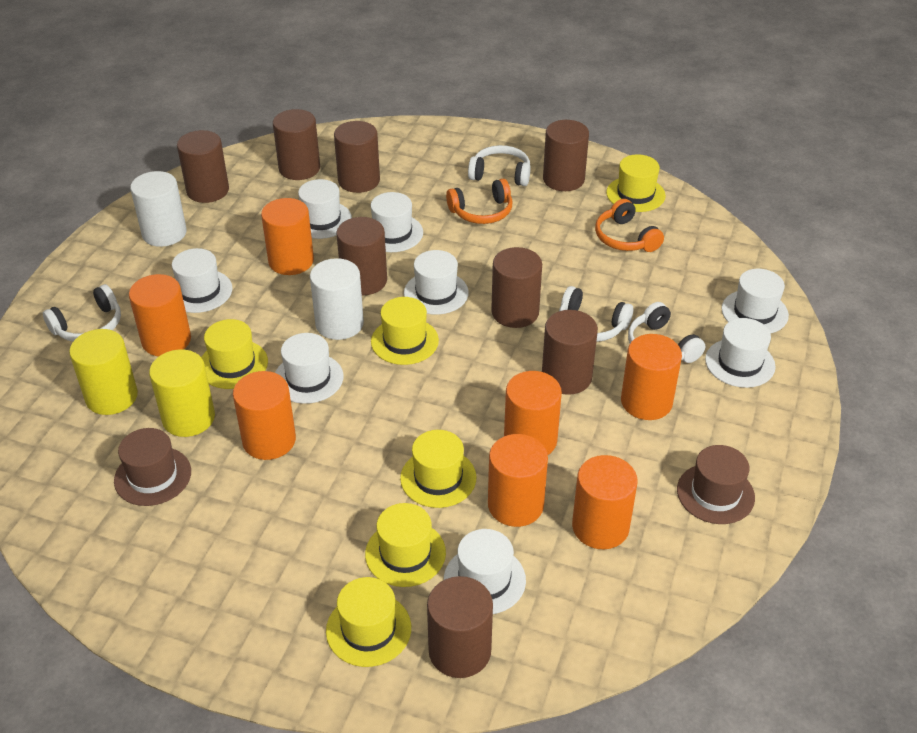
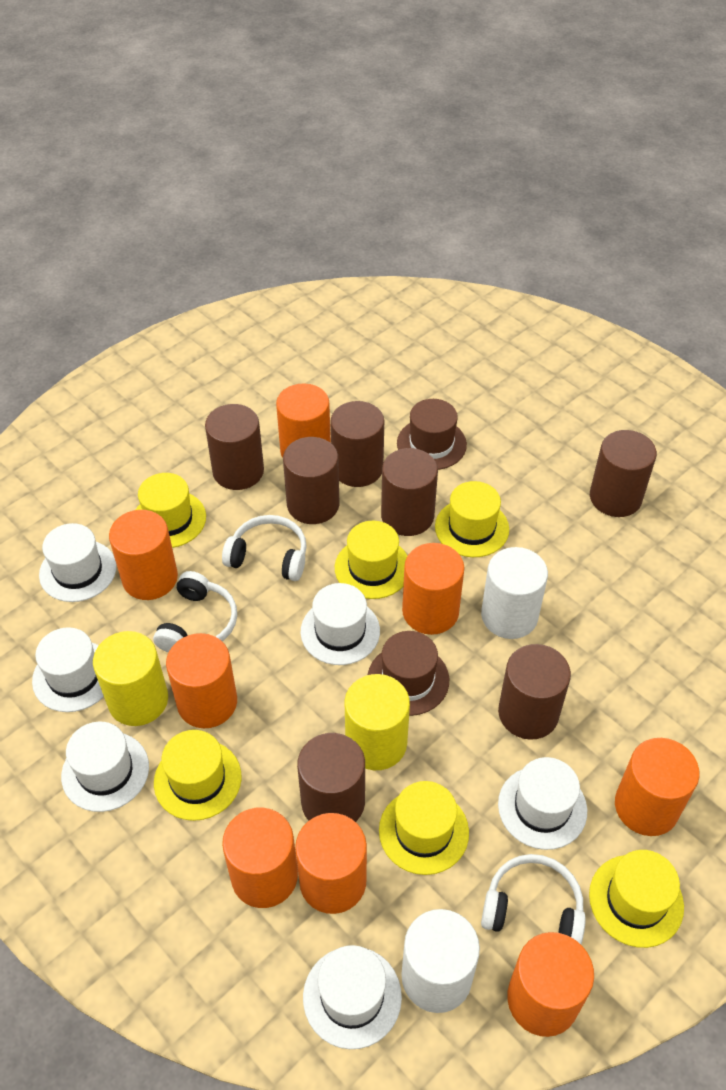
brown cylinder: [177,130,229,203] [273,109,320,180] [334,121,380,193] [336,217,387,295] [427,576,493,678] [491,247,542,328] [542,310,598,395] [543,120,589,191] = 8 -> [205,404,264,490] [283,437,339,524] [297,733,365,822] [330,401,384,487] [381,448,438,536] [498,644,571,740] [590,430,657,517] = 7
orange cylinder: [129,274,191,356] [233,371,296,460] [261,198,314,275] [488,434,548,527] [504,371,562,455] [572,455,638,549] [621,334,682,420] = 7 -> [109,510,178,600] [166,633,237,728] [222,808,298,908] [276,383,331,458] [295,813,367,914] [402,543,465,635] [507,932,594,1037] [615,738,700,836] = 8
orange headphones: [446,179,513,224] [595,199,664,252] = 2 -> none = 0
white hat: [172,248,232,313] [275,333,344,404] [298,179,352,239] [371,192,423,252] [404,250,469,315] [444,529,526,614] [705,318,776,388] [721,269,789,334] = 8 -> [32,627,104,712] [39,523,117,602] [61,722,149,812] [300,583,380,665] [303,945,402,1049] [498,757,587,850] = 6
white headphones: [43,284,121,342] [468,145,531,186] [559,286,633,342] [628,302,705,363] = 4 -> [153,571,237,652] [222,515,307,581] [481,854,586,945] = 3

